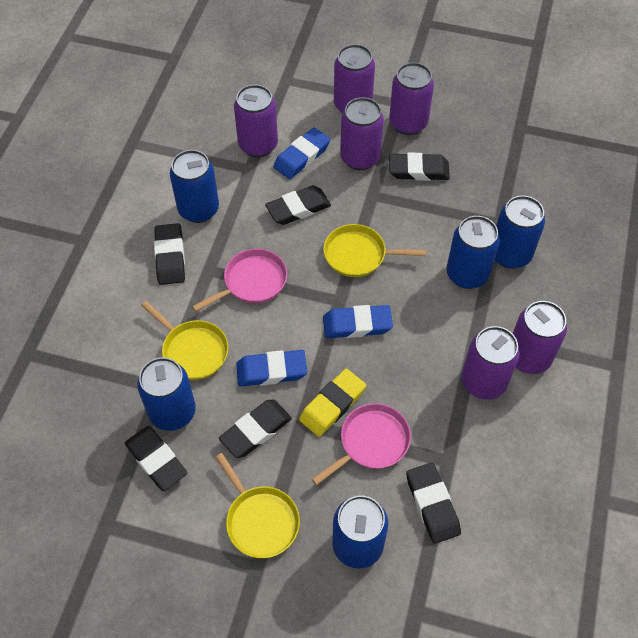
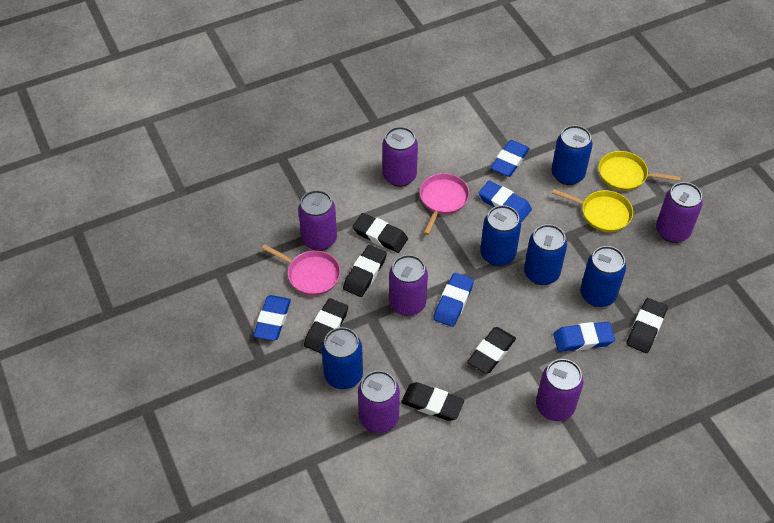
blue eraser: [236,350,307,387] [273,127,331,179] [323,305,393,338] = 3 -> [253,295,291,341] [433,273,474,327] [479,181,532,222] [490,140,530,177] [553,322,615,352] = 5
yellow eraser: [299,369,366,437] = 1 -> none = 0
yellow pan: [141,301,228,380] [215,453,300,558] [323,224,426,277] = 3 -> [552,189,633,232] [599,151,681,191] = 2

